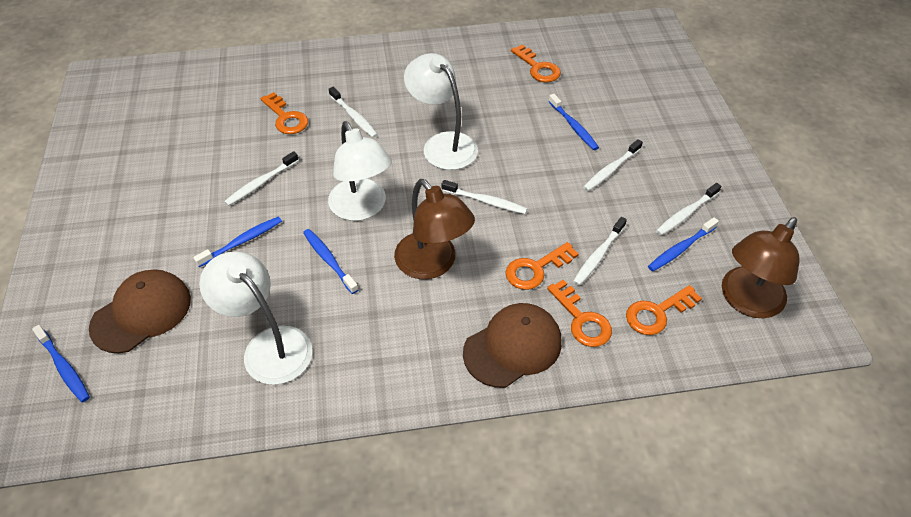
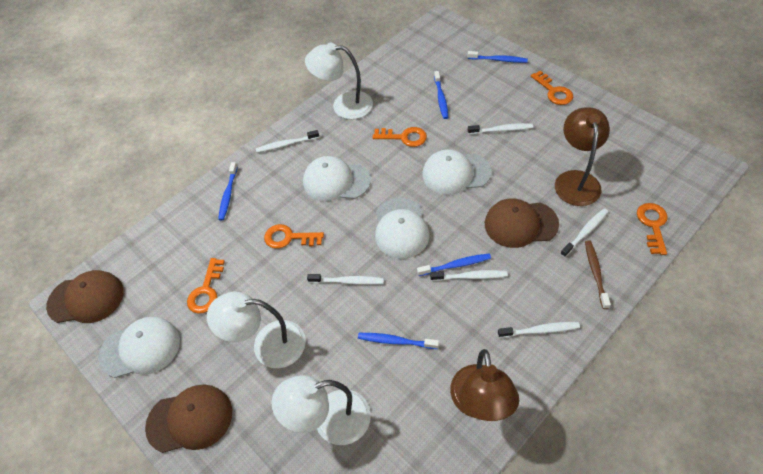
brown cap: [89,269,191,353] [463,303,562,388] = 2 -> [46,270,124,323] [145,384,232,453] [485,198,559,248] = 3
brown toothbrush: none = 0 -> [585,240,611,309] = 1
white cap: none = 0 -> [98,317,180,378] [303,156,371,201] [375,198,429,259] [422,149,491,195] = 4

